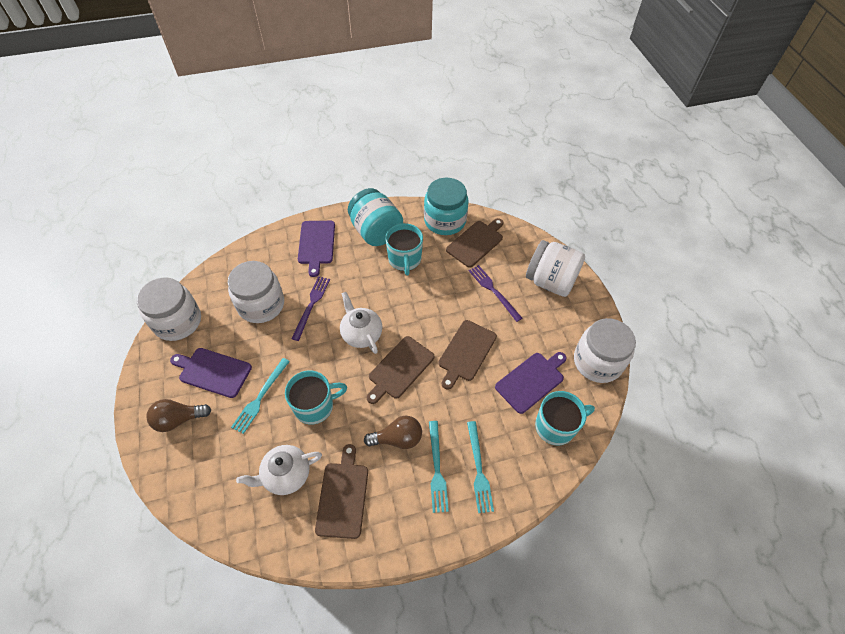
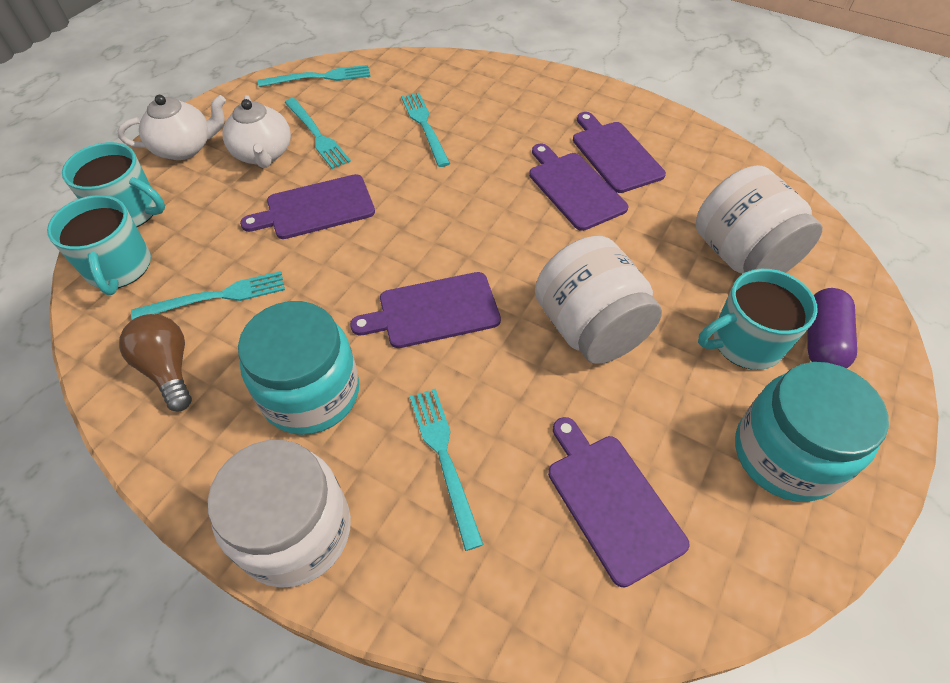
brown cutting board: [315,444,368,539] [367,336,434,404] [438,320,497,390] [446,218,504,268] = 4 -> none = 0
brown light bulb: [147,399,211,432] [364,416,422,449] = 2 -> [119,314,192,412] = 1
purple capsule: none = 0 -> [808,288,857,369] = 1
purple cutting board: [170,348,252,398] [298,221,335,277] [495,352,567,414] = 3 -> [240,174,375,239] [350,272,501,348] [529,144,628,231] [548,417,690,588] [573,112,666,193] = 5
purple fork: [291,276,330,341] [469,265,522,322] = 2 -> none = 0
turquoise fork: [231,358,290,434] [429,421,449,513] [467,421,494,513] = 3 -> [131,271,285,320] [258,65,370,87] [284,98,351,169] [401,93,450,167] [410,388,484,551] = 5
white jar: [137,278,201,341] [228,261,284,323] [526,240,585,297] [574,318,636,383] = 4 -> [208,440,351,588] [535,236,662,364] [696,165,823,273] = 3

